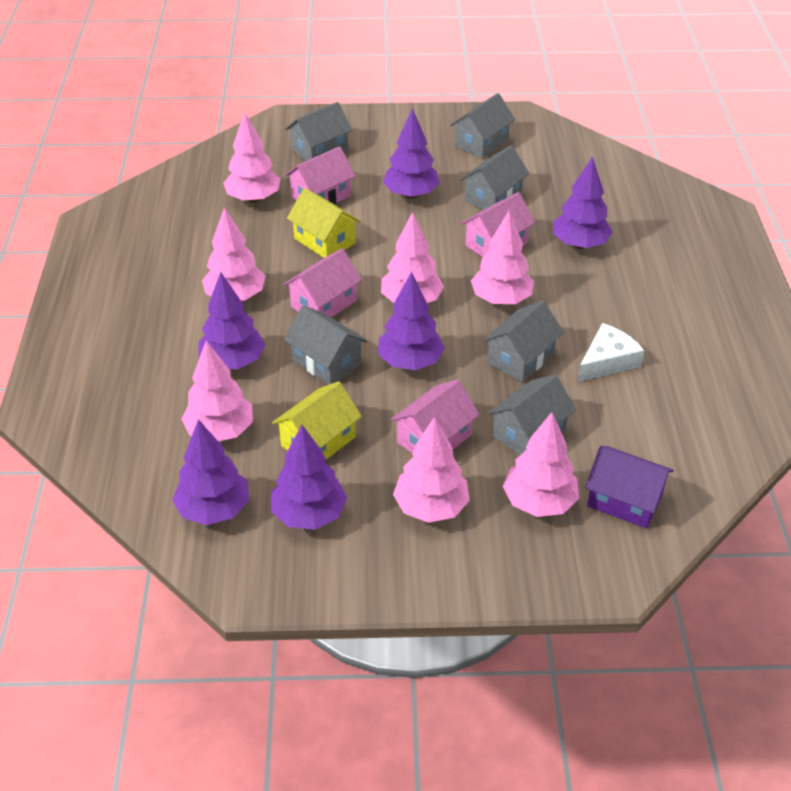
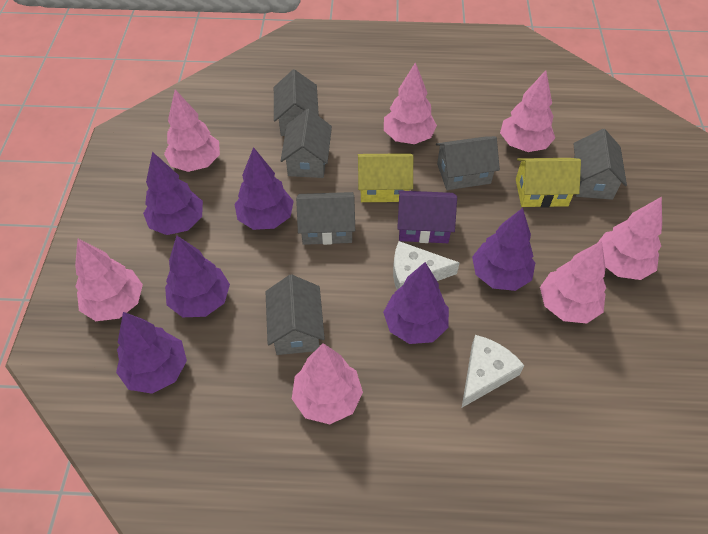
pink house: [283,248,362,317] [285,146,355,204] [390,379,480,453] [461,192,535,257] = 4 -> none = 0
white cheese: [577,323,644,382] = 1 -> [393,241,459,290] [462,335,524,407] = 2

